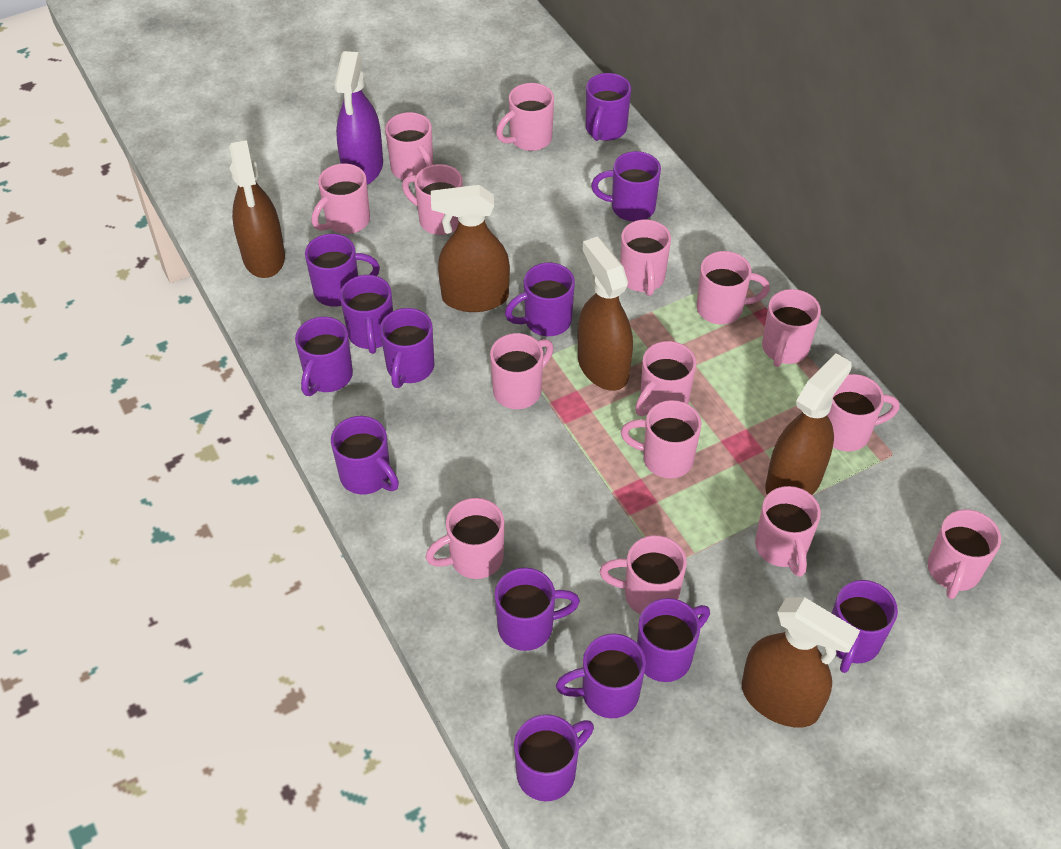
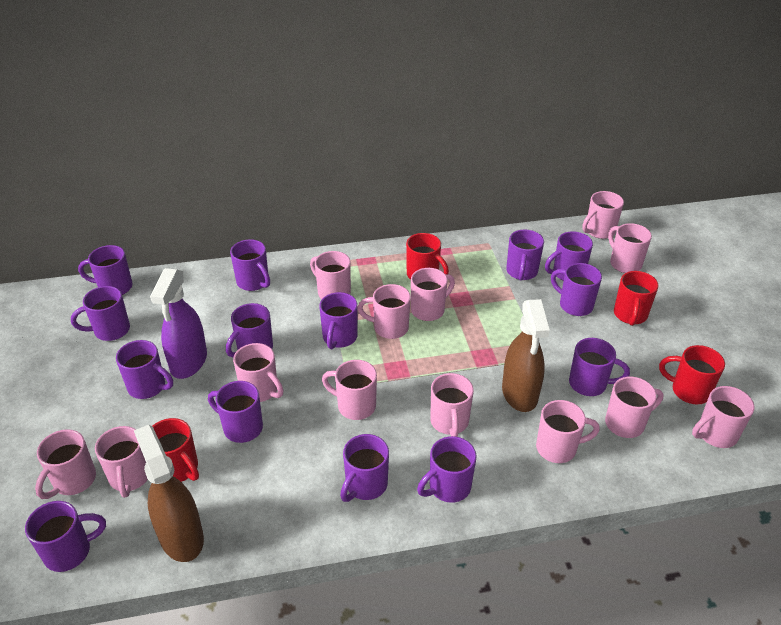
brown spray bottle: [229,140,285,278] [431,185,510,312] [578,236,633,391] [742,597,860,728] [765,353,852,495] = 5 -> [134,425,204,562] [502,299,550,412] = 2
pink mug: [311,163,370,234] [385,112,433,180] [402,164,463,235] [425,498,504,579] [490,333,554,409] [496,83,554,151] [600,535,687,615] [620,219,671,296] [621,400,701,478] [635,341,696,416] [696,251,770,325] [755,486,821,577] [762,289,821,367] [827,374,899,451] [928,509,1001,599] = 15 -> [35,429,96,499] [95,426,148,498] [233,343,284,402] [310,251,351,299] [322,360,377,420] [358,284,411,339] [411,268,455,321] [430,373,474,437] [536,400,600,463] [582,191,624,239] [605,377,663,438] [608,223,652,273] [692,386,754,448] = 13
purple mug: [295,317,353,396] [305,234,380,307] [331,416,399,495] [340,275,393,354] [380,308,434,388] [495,568,580,651] [505,262,575,336] [514,714,594,801] [556,633,646,718] [586,73,631,141] [591,151,661,222] [637,598,710,682] [832,580,898,673] = 13 -> [25,501,106,572] [71,286,130,341] [78,245,132,295] [116,340,173,399] [208,381,263,443] [226,303,273,358] [230,239,270,291] [319,292,358,349] [340,434,389,502] [417,436,477,503] [506,230,544,281] [545,231,593,281] [551,263,602,316] [569,338,630,396] = 14
red mug: none = 0 -> [152,418,199,482] [406,233,449,280] [614,271,659,326] [659,345,725,405] = 4

